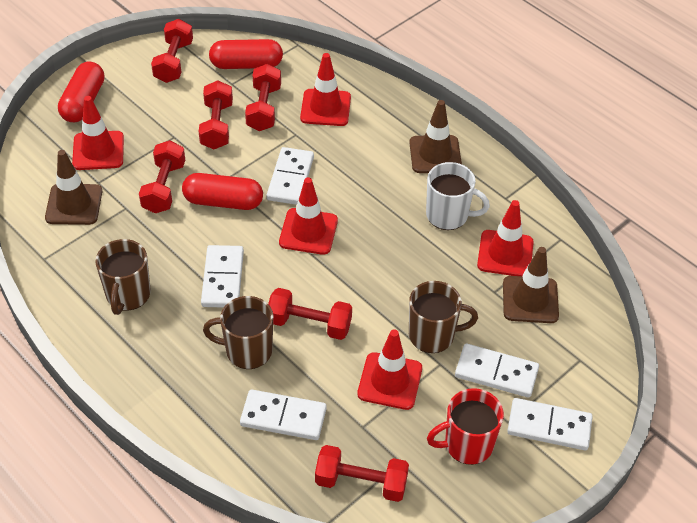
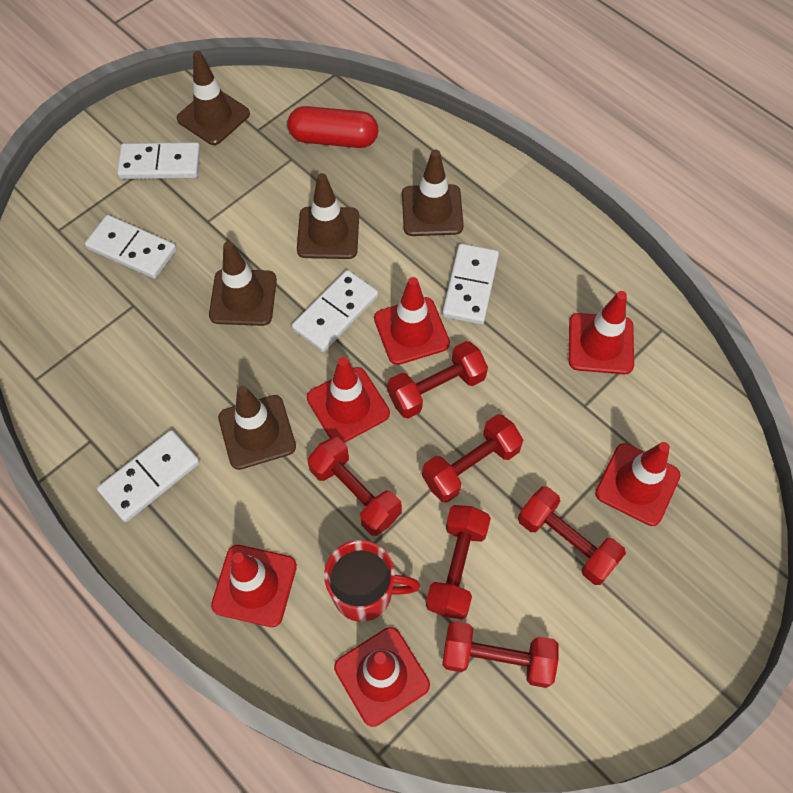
brown mug: [95,239,151,315] [203,296,273,369] [409,281,478,353] = 3 -> none = 0
brown traffic cone: [45,150,102,225] [409,100,462,173] [503,247,559,323] = 3 -> [177,51,250,145] [209,241,277,326] [218,386,296,470] [297,173,359,259] [402,150,464,236] = 5
red capsule: [58,61,104,122] [182,173,263,210] [209,39,283,69] = 3 -> [287,106,378,148] = 1
red traffic cone: [72,96,124,170] [279,177,338,255] [300,53,351,126] [357,329,422,410] [477,200,534,276] = 5 -> [211,545,297,627] [307,357,390,443] [334,627,430,727] [374,277,450,365] [569,291,634,374] [595,442,681,526] = 6
white mug: [426,162,490,230] = 1 -> none = 0

